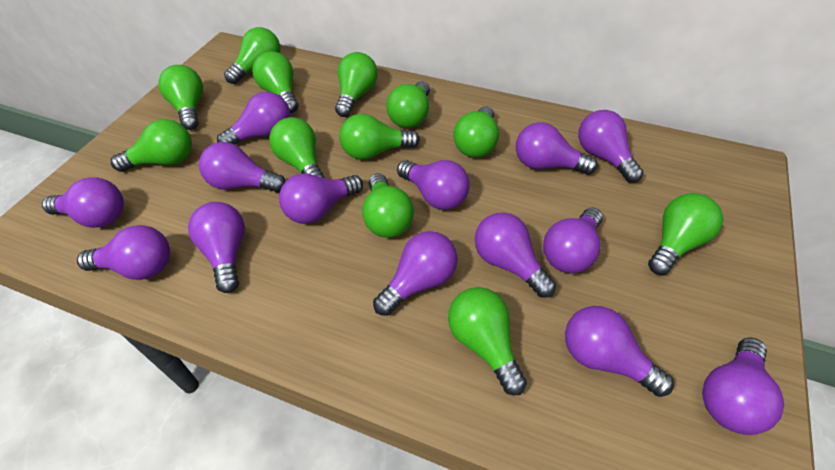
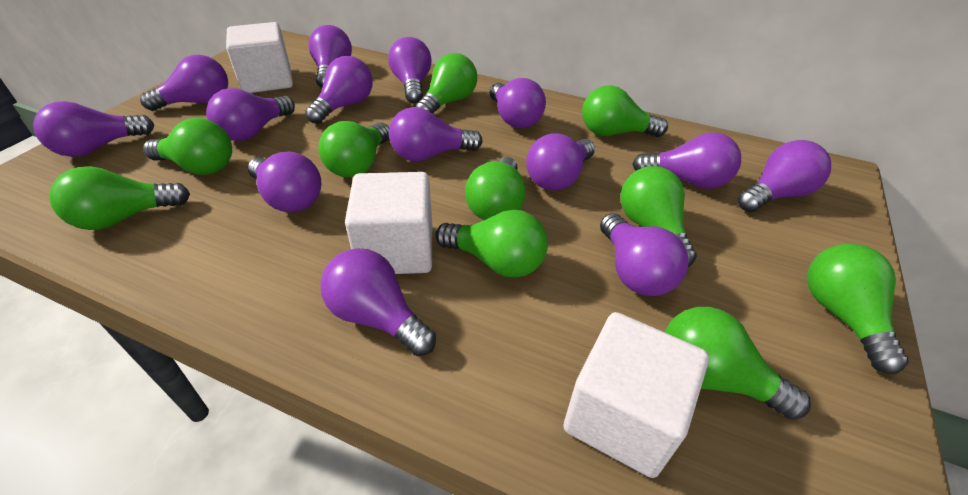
green light bulb: [111,119,192,172] [158,65,203,130] [224,27,281,84] [252,51,298,113] [269,117,325,178] [335,52,378,117] [339,114,420,160] [362,173,414,238] [386,81,430,128] [448,287,527,395] [453,106,499,158] [648,193,723,275] = 12 -> [49,166,190,230] [143,118,232,175] [319,121,389,177] [415,53,477,114] [436,210,548,278] [465,157,526,220] [582,85,668,137] [621,166,697,267] [665,307,811,420] [807,244,908,375] = 10
white cube: none = 0 -> [226,22,293,93] [345,172,432,274] [564,312,709,478] = 3

